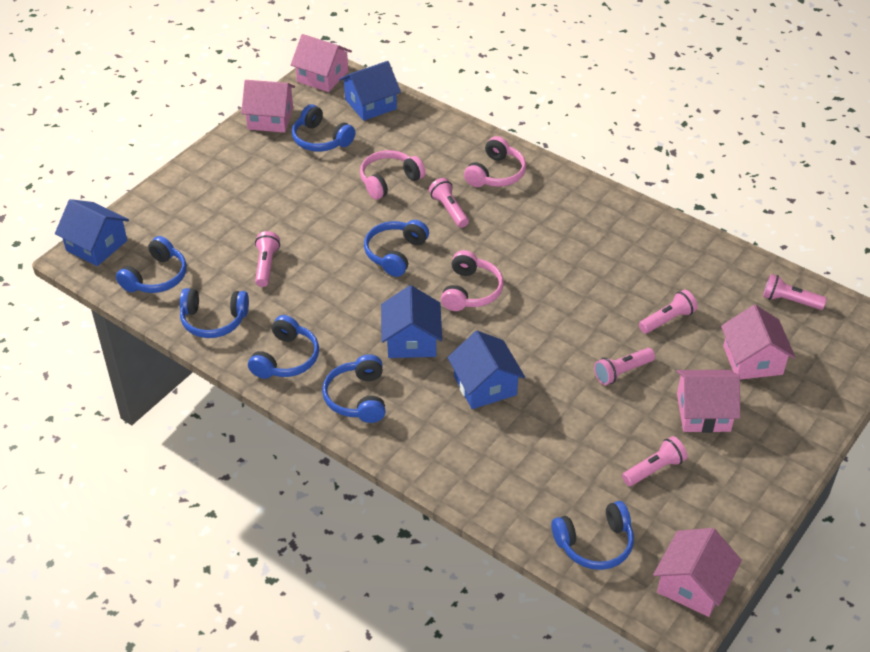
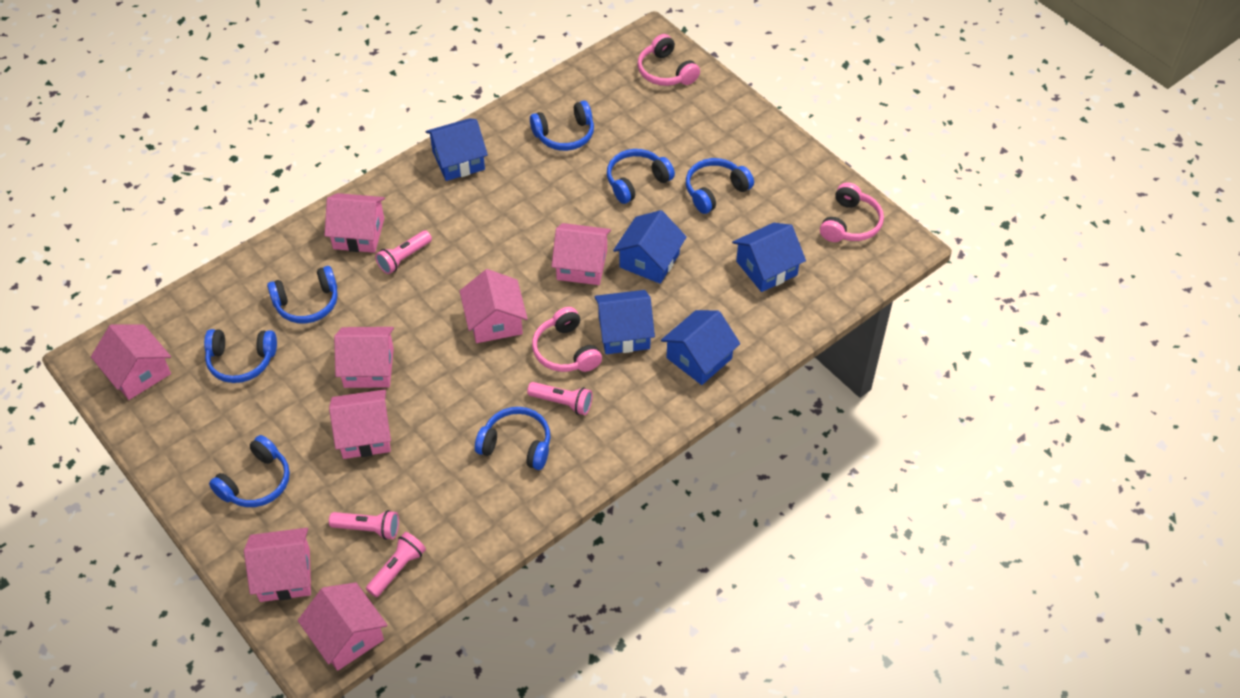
blue house: [55,199,129,266] [339,61,401,121] [381,285,442,358] [447,331,525,409] = 4 -> [426,118,488,181] [594,290,655,354] [613,210,687,284] [661,310,740,385] [732,223,806,292] = 5
pink flashlight: [255,231,280,287] [429,178,469,228] [594,348,655,385] [622,436,687,486] [639,290,698,334] [763,274,827,310] = 6 -> [329,510,399,540] [366,532,426,597] [375,230,432,274] [527,382,592,415] = 4
pink house: [241,80,295,133] [291,34,352,92] [653,528,742,617] [676,370,740,433] [721,305,796,380] = 5 -> [91,324,171,400] [244,528,311,602] [298,582,388,671] [324,193,385,253] [329,390,391,459] [334,327,394,388] [460,269,528,343] [551,223,611,285] = 8

